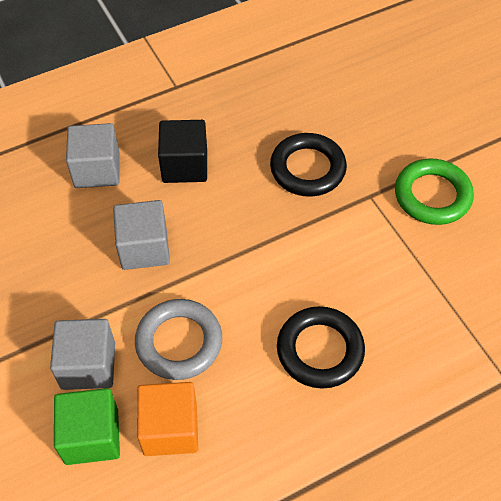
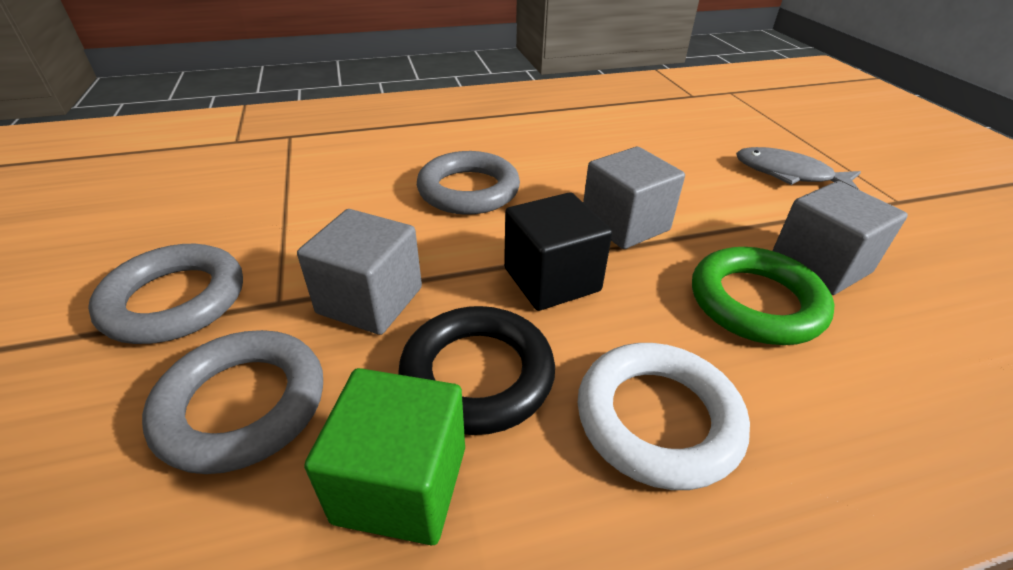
black ring: [270,133,347,197] [277,306,365,388] = 2 -> [398,306,555,435] = 1
grey fish: none = 0 -> [736,147,861,190] = 1
grey ring: [135,299,222,380] = 1 -> [88,244,243,344] [142,330,323,474] [417,151,520,215] = 3
orange cube: [137,382,198,456] = 1 -> none = 0
white ring: none = 0 -> [577,343,750,490] = 1

